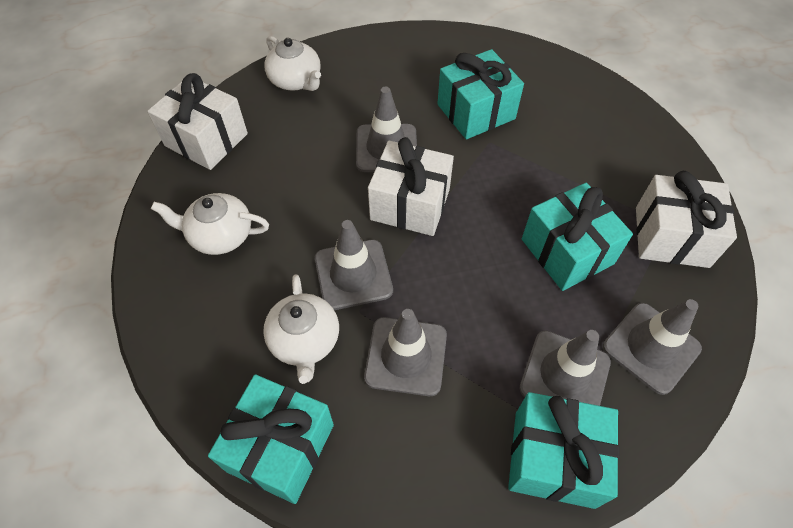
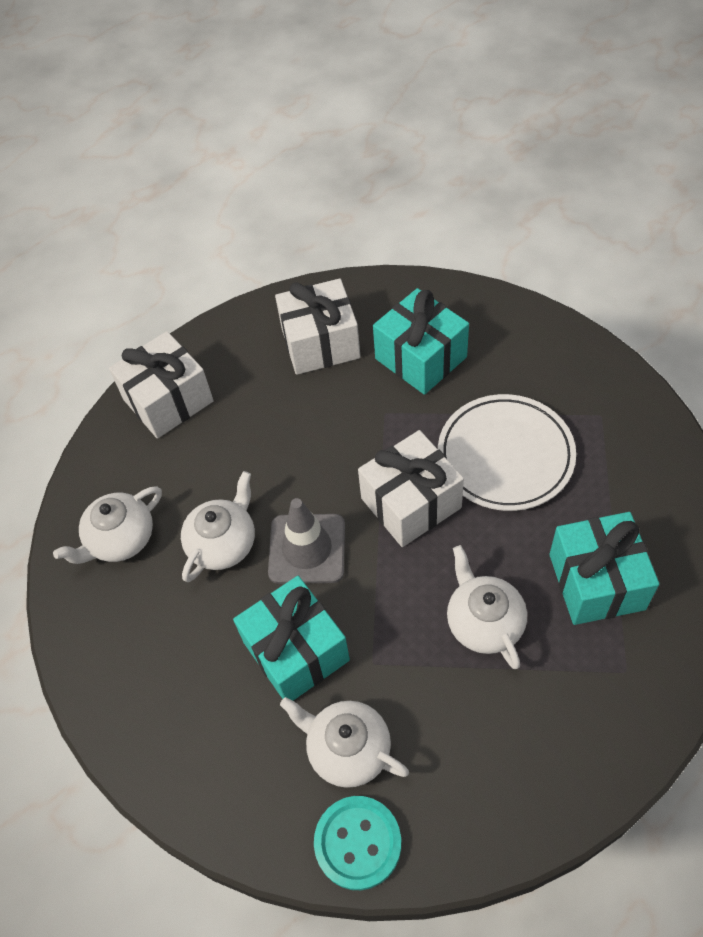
grey traffic cone: [315,220,393,310] [356,87,417,172] [364,309,447,396] [520,330,611,406] [603,299,702,395] = 5 -> [268,498,345,584] = 1
turquoise button: none = 0 -> [314,796,401,890] = 1
turquoise gift: [208,374,334,504] [437,49,524,139] [508,392,619,509] [522,183,633,291] = 4 -> [233,576,350,701] [373,288,469,395] [549,512,659,625] = 3
white plate: none = 0 -> [438,394,576,511] = 1
white teapot: [151,193,269,255] [263,274,339,384] [264,36,321,91] = 3 -> [53,486,162,564] [181,471,255,582] [280,697,409,788] [447,545,527,669] = 4

